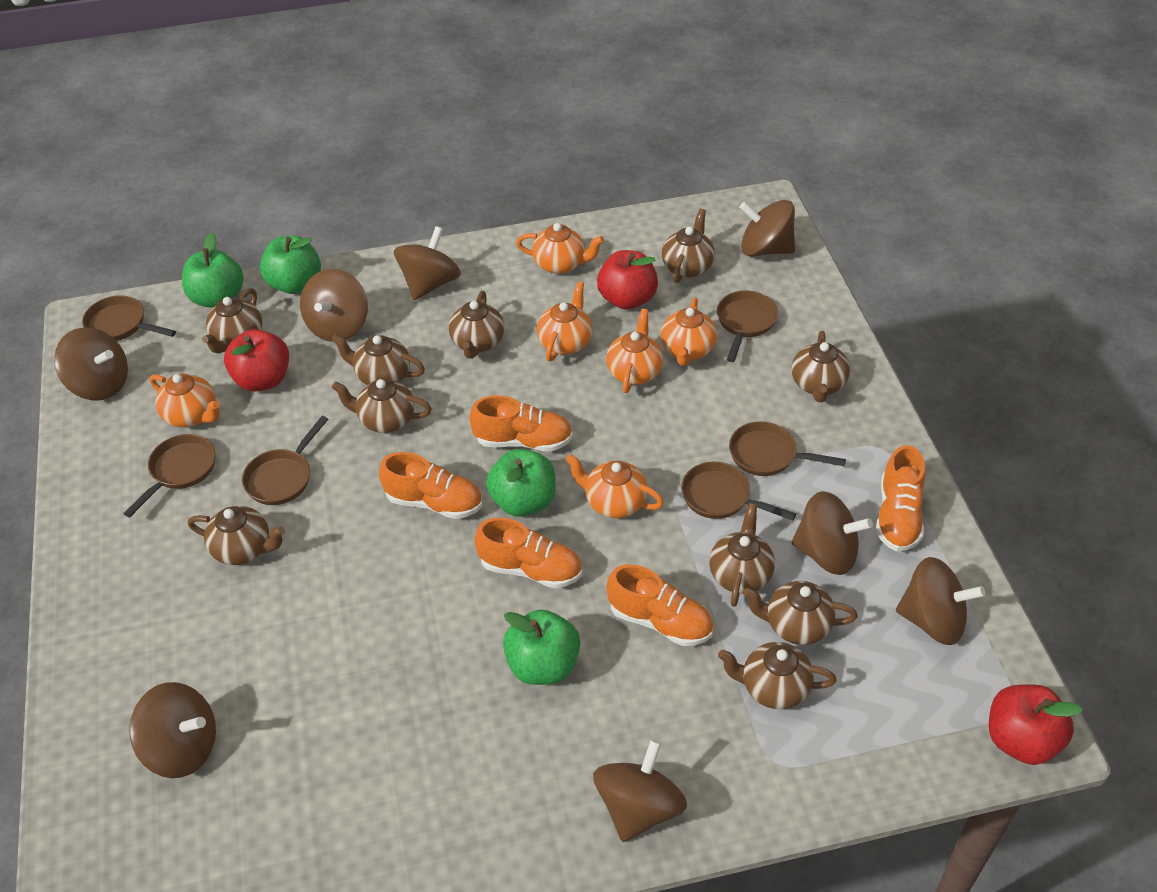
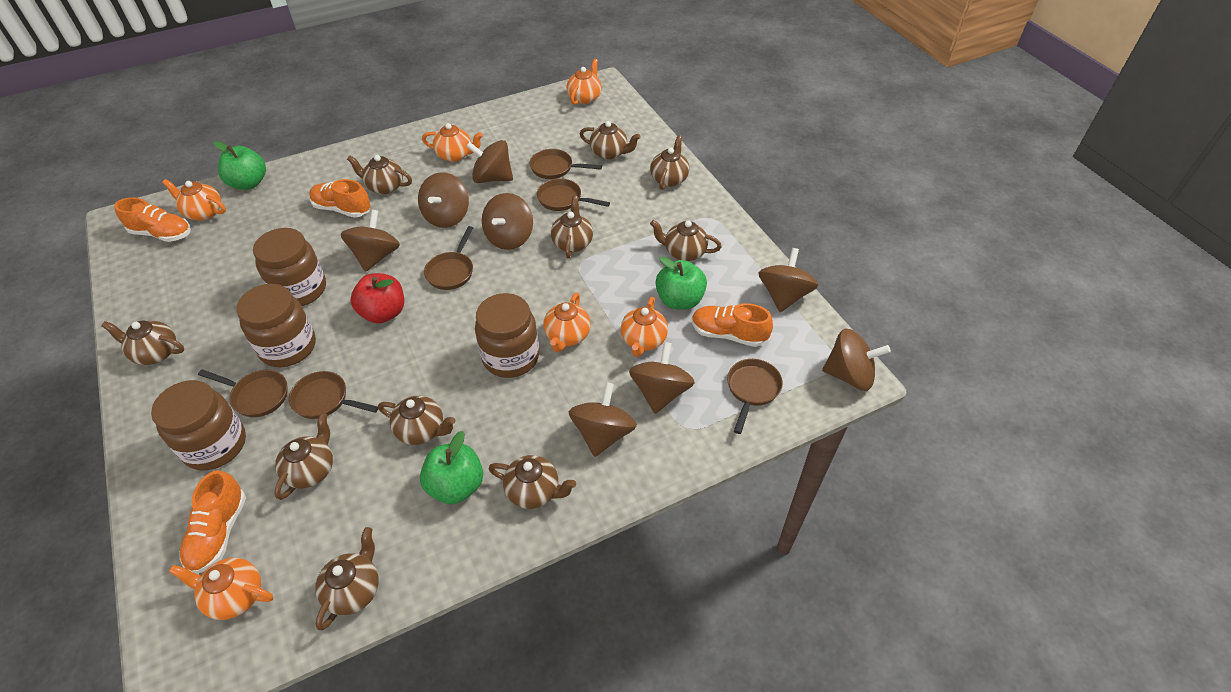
brown jar: none = 0 -> [151,380,246,471] [237,284,316,367] [253,228,326,306] [475,293,539,378] = 4
green apple: [182,233,244,308] [260,235,321,294] [486,449,556,517] [503,609,580,685] = 4 -> [214,141,266,190] [420,431,483,504] [656,256,707,310] = 3
orange shoe: [379,452,482,519] [469,395,573,452] [475,517,582,588] [606,564,713,646] [876,445,925,551] = 5 -> [114,197,191,242] [179,470,246,574] [309,179,371,218] [692,303,773,347] = 4
red apple: [224,329,289,392] [597,250,658,310] [989,684,1083,765] = 3 -> [350,273,404,323] = 1

